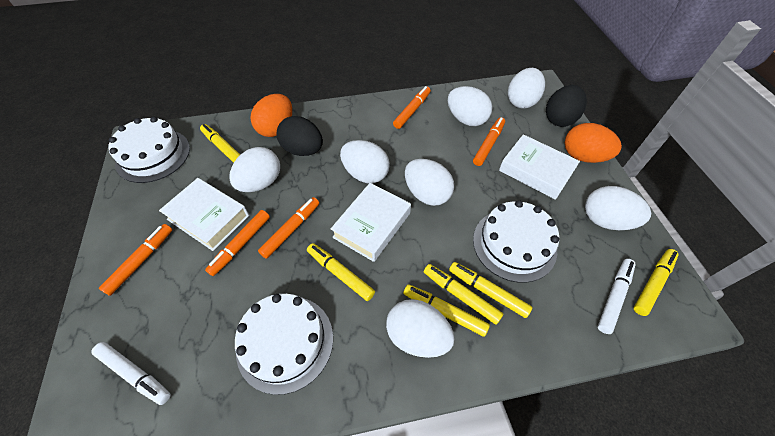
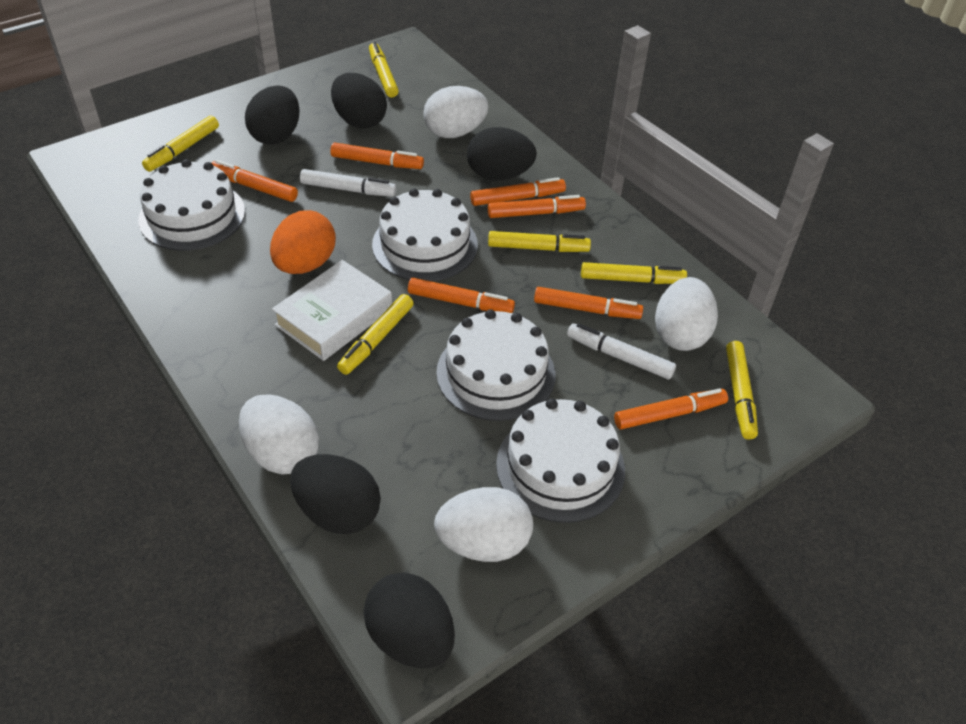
black egg: [276,116,323,156] [546,85,587,127] = 2 -> [245,85,300,145] [290,454,381,534] [331,73,387,129] [363,572,455,668] [467,127,537,180] = 5
orange egg: [250,94,292,137] [565,123,622,163] = 2 -> [270,210,336,274] = 1
orange marker: [99,224,172,296] [205,210,270,276] [258,197,319,259] [393,86,431,129] [473,117,505,166] = 5 -> [212,160,298,202] [330,143,424,169] [408,278,515,313] [470,177,566,206] [488,195,586,218] [534,287,643,319] [614,388,728,430] = 7
white book: [159,178,249,251] [331,183,411,262] [499,134,580,200] = 3 -> [272,260,392,361] = 1
white cake: [108,117,190,183] [235,294,333,395] [473,200,559,283] = 3 -> [138,159,245,251] [372,188,478,281] [436,309,555,421] [496,398,625,523] = 4
white egg: [229,147,280,192] [340,140,390,183] [386,299,455,358] [405,159,454,206] [448,86,492,126] [508,68,545,109] [585,186,651,230] = 7 -> [239,394,319,474] [423,86,488,138] [434,487,533,562] [655,277,718,351] = 4

